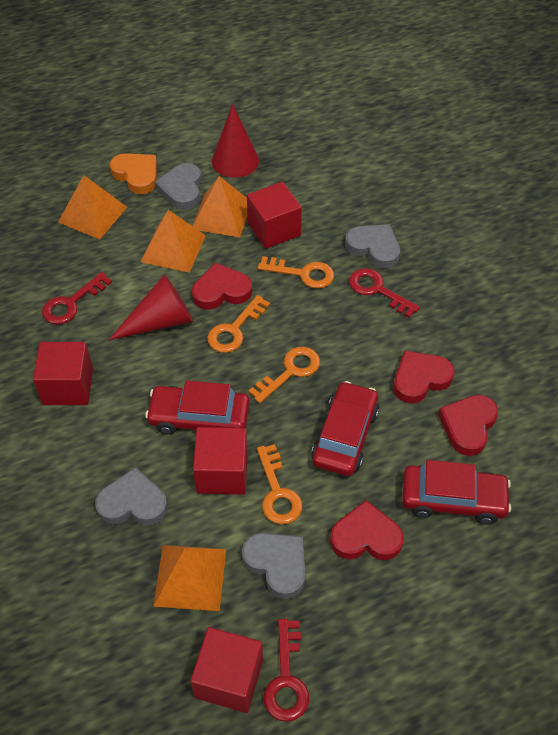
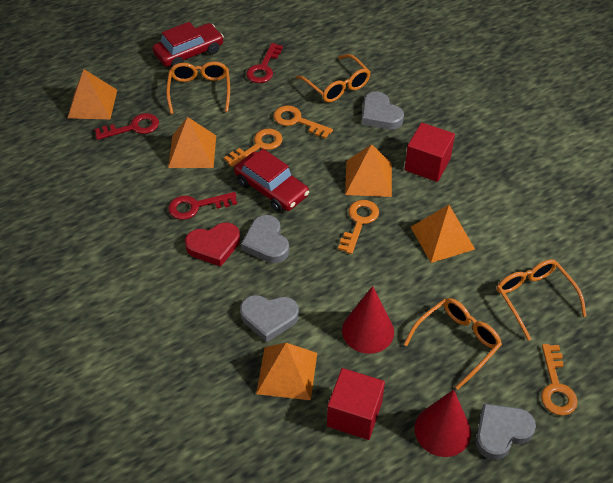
orange glasses: none = 0 -> [166,61,230,114] [296,54,370,102] [404,298,502,390] [497,259,587,341] = 4
orange heart: [110,153,157,194] = 1 -> none = 0
orange pyramid: [58,175,127,239] [141,210,206,273] [153,545,226,611] [193,176,247,237] = 4 -> [67,69,117,119] [168,117,216,168] [256,343,317,400] [345,144,392,197] [411,205,475,263] = 5
red car: [145,380,250,434] [311,381,379,476] [402,460,511,524] = 3 -> [153,22,224,67] [234,149,309,212] = 2
red cube: [33,342,93,405] [190,627,263,713] [193,427,248,495] [247,182,302,249] = 4 -> [327,368,385,440] [404,123,455,182] = 2
red heart: [192,263,252,309] [330,500,404,560] [393,351,455,403] [438,395,498,456] = 4 -> [185,222,240,267] = 1

